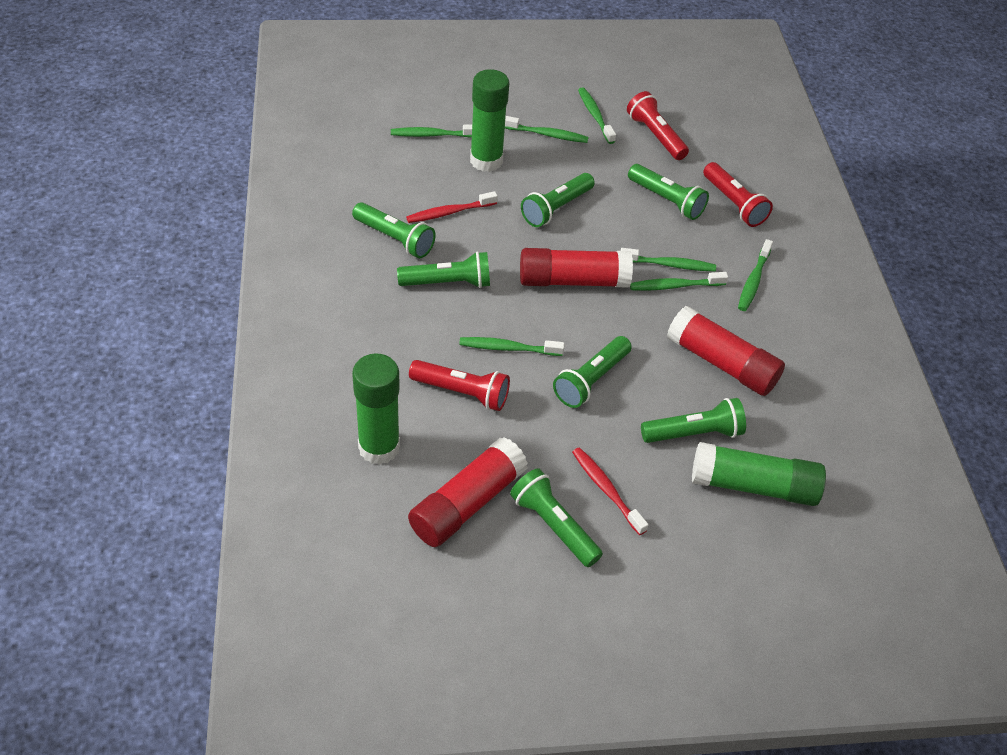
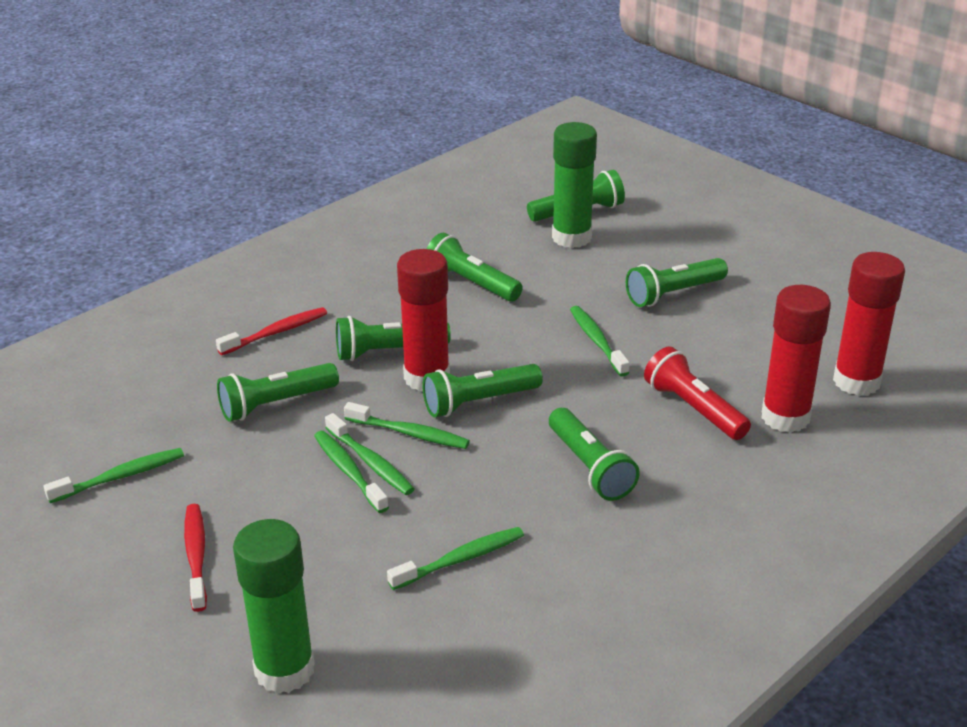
green glue stick: [352,353,400,465] [470,69,509,172] [692,442,826,506] = 3 -> [233,519,315,693] [552,122,597,248] = 2
green toothbrush: [391,124,472,138] [459,337,565,356] [505,116,589,143] [578,87,616,144] [621,248,716,271] [630,272,728,291] [738,239,773,311] = 7 -> [43,448,184,503] [314,431,389,513] [325,413,414,495] [344,402,470,449] [387,527,524,590] [570,306,630,377] = 6
red flashlight: [409,360,510,411] [627,91,689,160] [703,162,773,227] = 3 -> [644,346,751,440] = 1

